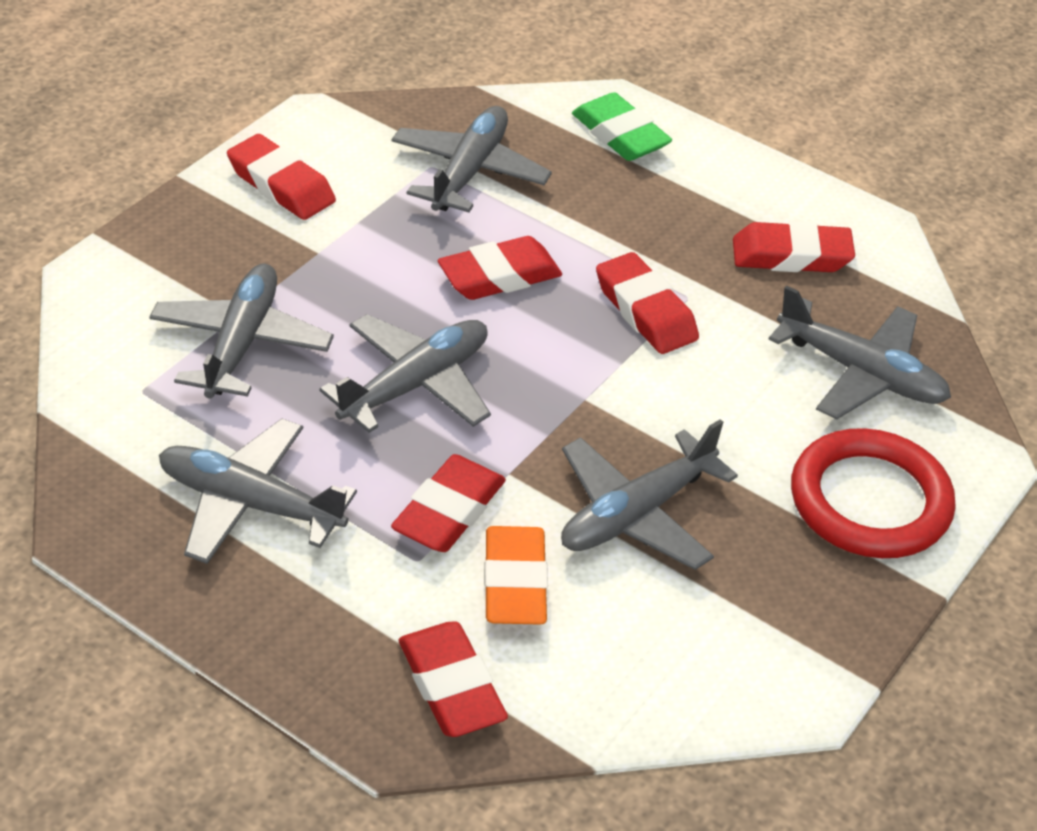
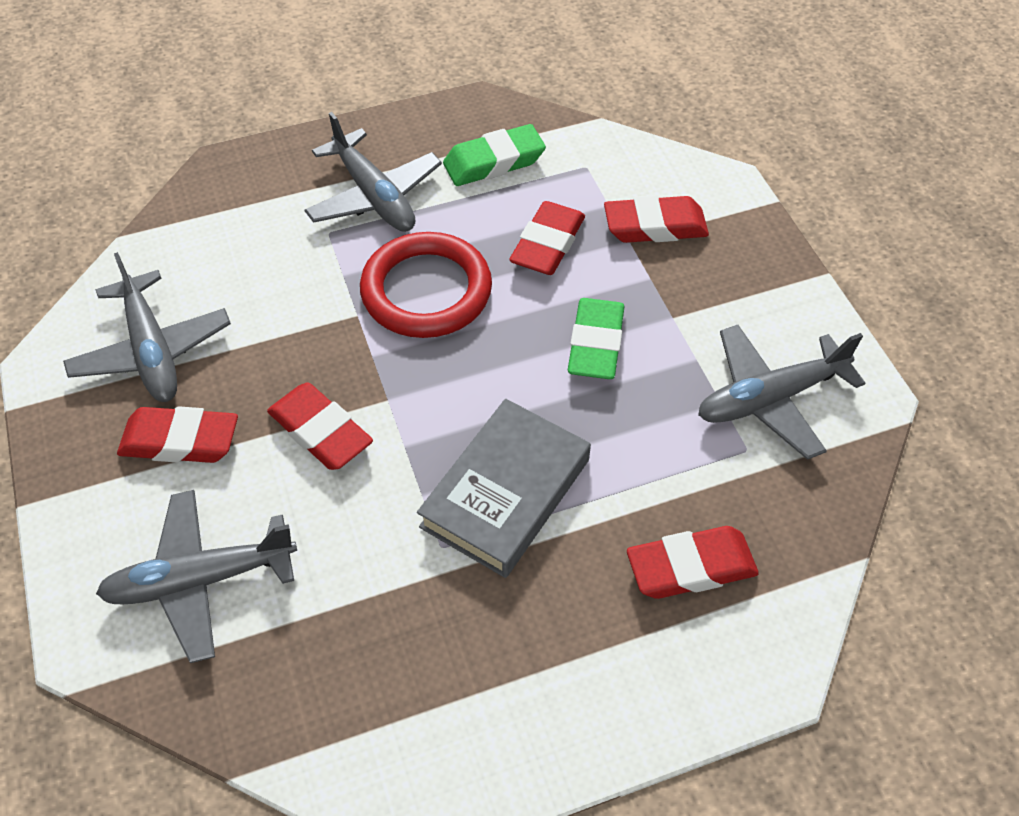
green eraser: [572,92,672,161] = 1 -> [443,124,546,186] [568,298,624,379] = 2
grey book: none = 0 -> [417,399,591,578] = 1
grey plane: [149,264,334,398] [159,419,357,564] [319,314,491,433] [391,106,552,213] [561,419,738,570] [768,285,951,420] = 6 -> [63,252,231,402] [96,490,297,663] [305,112,442,232] [698,325,866,460] = 4
orange eraser: [484,526,548,625] = 1 -> none = 0
red eraser: [227,134,336,220] [391,454,506,552] [399,621,508,737] [438,236,562,300] [596,252,699,354] [733,221,855,272] = 6 -> [117,406,238,463] [267,382,373,470] [509,201,585,275] [604,195,709,243] [627,526,759,599] = 5

